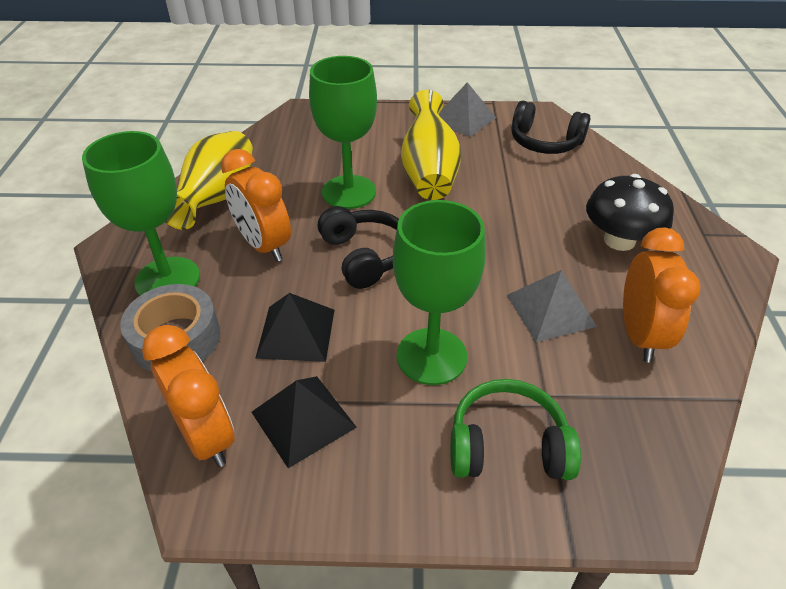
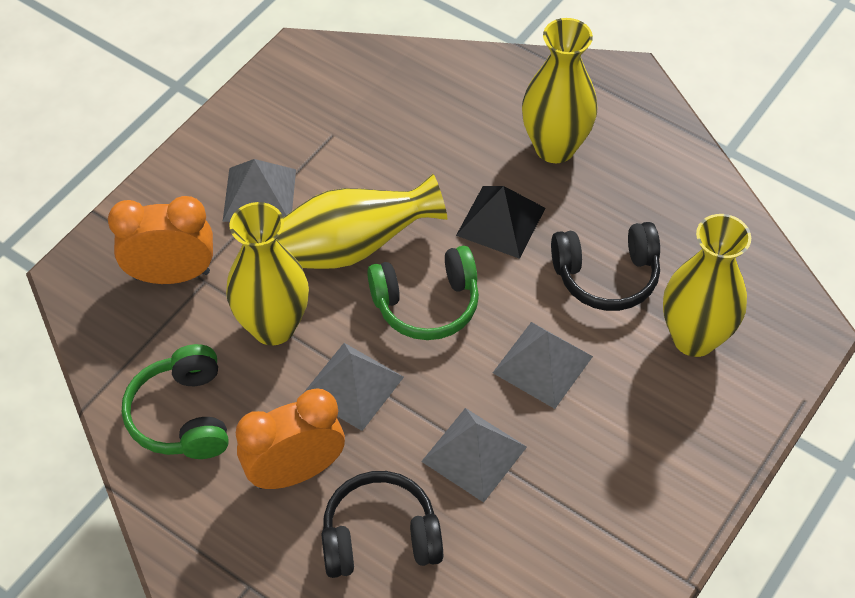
black mushroom: [586,174,674,251] = 1 -> none = 0
black pyramid: [251,376,357,468] [255,293,334,362] = 2 -> [456,186,545,259] = 1
green goblet: [82,131,200,296] [309,56,377,209] [393,200,486,385] = 3 -> none = 0
green headphones: [450,379,581,480] = 1 -> [122,344,229,459] [367,246,479,340] = 2
grey pyramid: [439,82,496,137] [507,270,597,342] = 2 -> [223,159,296,222] [303,343,404,431] [421,408,527,502] [493,322,593,409] = 4
grey tape: [120,284,220,372] = 1 -> none = 0
orange clock: [142,325,235,467] [221,149,291,262] [623,227,701,362] = 3 -> [108,196,213,284] [236,388,345,489] = 2
yellow vase: [165,131,253,230] [401,90,461,200] = 2 -> [226,202,309,345] [277,174,447,269] [522,18,597,163] [663,214,751,357] = 4

